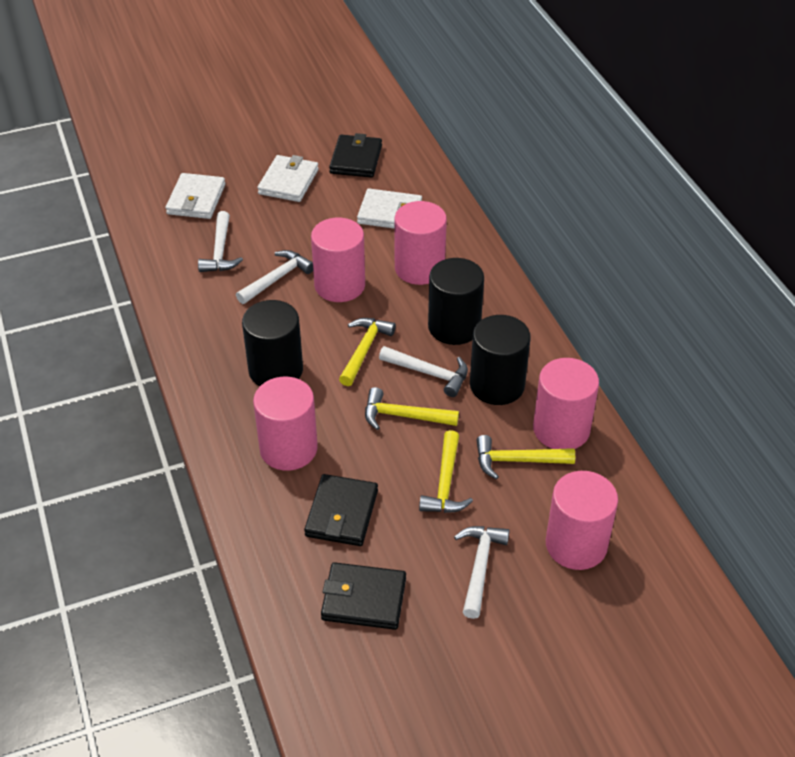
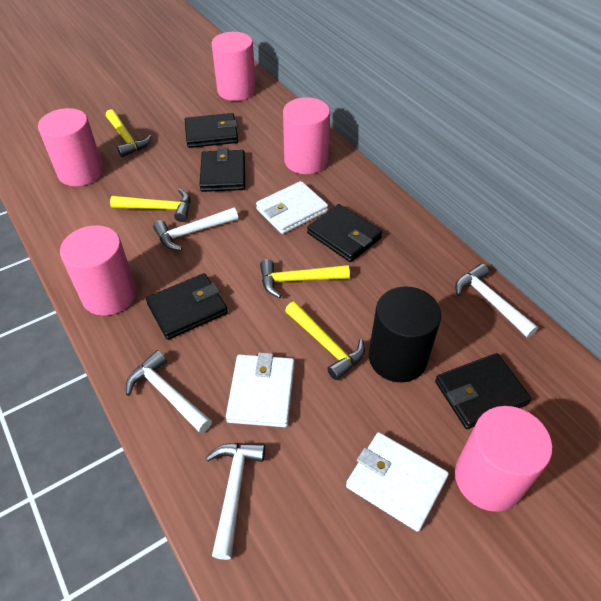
black cylinder: [242,300,303,386] [428,258,484,345] [470,315,531,405] = 3 -> [369,286,441,382] = 1
black wallet: [304,474,378,546] [321,562,406,630] [329,133,382,178] = 3 -> [146,273,228,340] [185,113,238,148] [199,148,245,192] [307,204,382,262] [435,353,531,429] = 5

